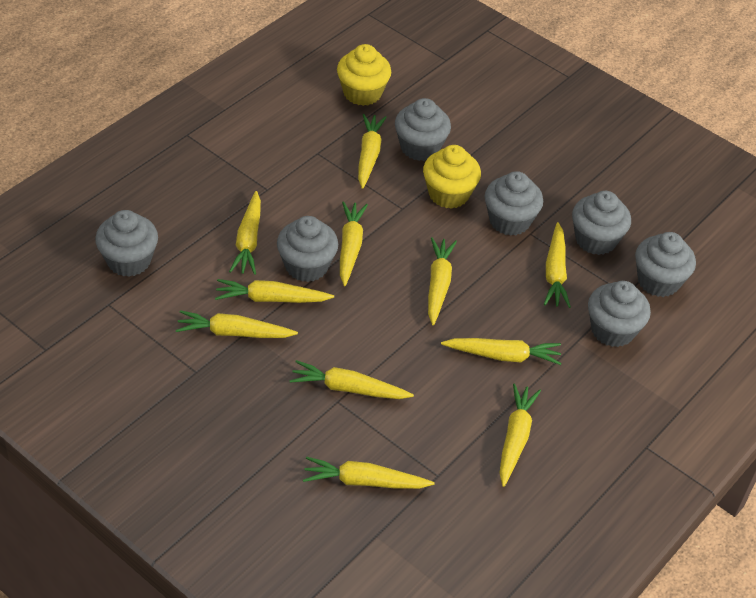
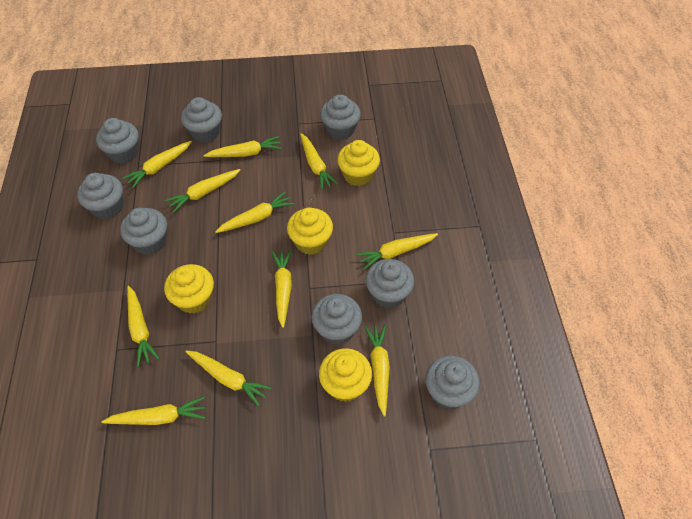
grey cupcake: [95,210,158,277] [277,216,338,282] [395,98,451,161] [485,171,543,236] [572,191,631,255] [588,281,651,347] [635,232,696,297] = 7 -> [77,173,123,219] [96,118,139,164] [120,208,167,255] [181,97,222,143] [312,294,362,345] [320,94,361,140] [366,259,414,308] [426,356,480,410] = 8
yellow cupcake: [337,44,391,106] [423,145,481,209] = 2 -> [164,264,214,314] [287,207,333,255] [319,348,372,402] [337,140,380,186] = 4

